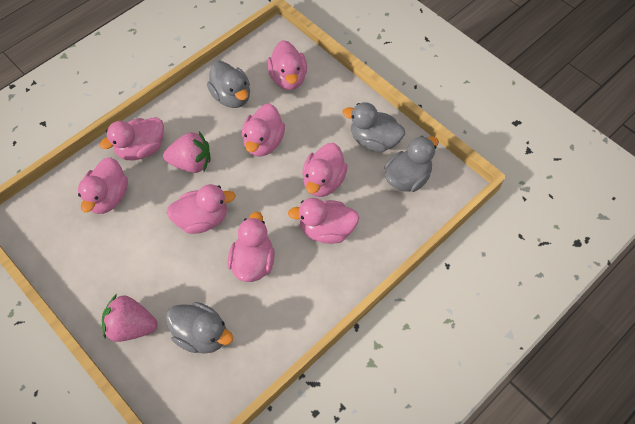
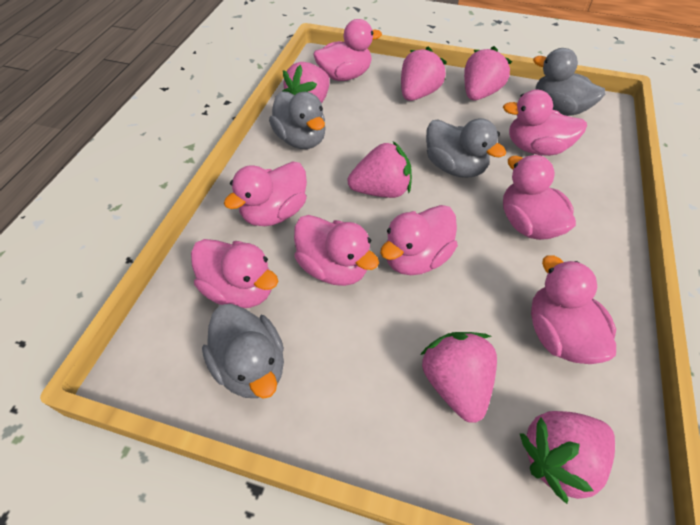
pink strawberry: [102,294,158,342] [163,131,211,173] = 2 -> [282,62,330,103] [347,141,412,198] [401,46,447,101] [420,332,497,423] [464,46,512,100] [519,411,615,504] = 6

